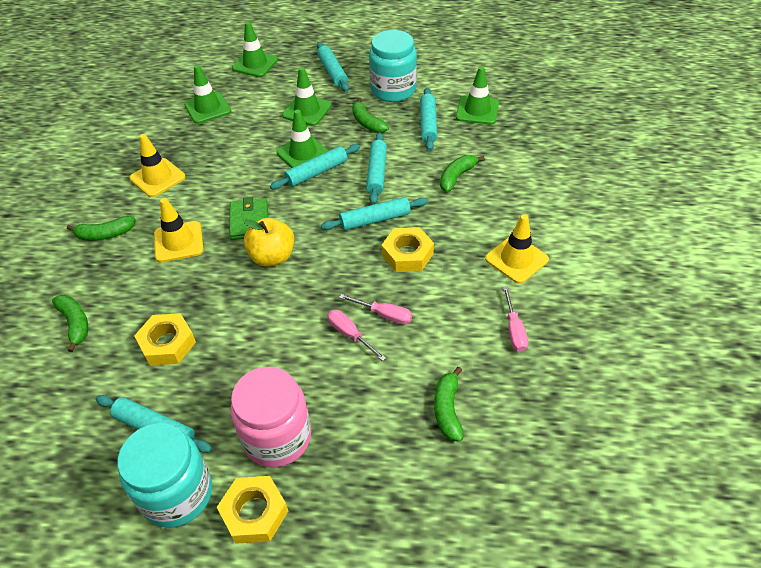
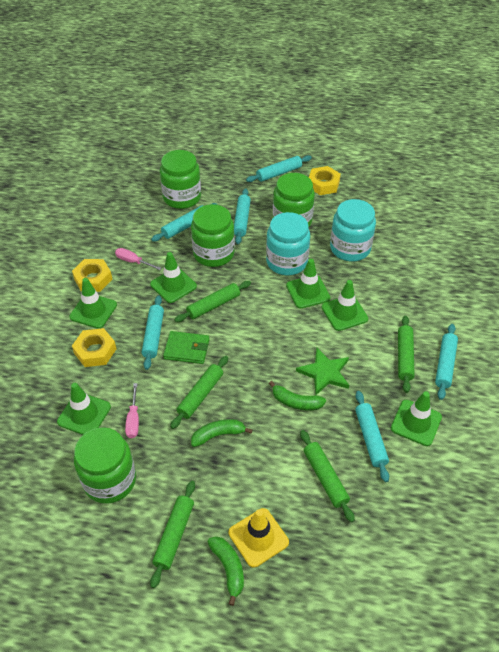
green banana: [52,295,88,352] [67,216,136,241] [352,98,389,133] [434,366,463,442] [440,155,485,192] = 5 -> [191,419,252,447] [208,536,244,606] [269,381,326,410] = 3
green jar: none = 0 -> [74,427,136,504] [160,150,201,209] [191,204,235,267] [273,173,315,228] = 4
green rolling pin: none = 0 -> [150,481,195,588] [170,356,228,429] [174,281,251,322] [300,430,355,522] [398,316,415,393] = 5
green star: none = 0 -> [296,348,349,395] = 1
green traffic cone: [184,65,231,124] [232,22,278,77] [276,110,328,168] [282,67,331,126] [456,66,499,124] = 5 -> [57,383,111,435] [69,278,117,329] [150,252,197,303] [286,259,331,309] [321,280,368,331] [391,391,442,446] = 6
pink jar: [231,367,311,468] = 1 -> none = 0
pink screwdriver: [328,310,386,361] [339,294,412,325] [503,287,528,352] = 3 -> [115,248,161,270] [125,383,139,438] = 2
yellow apple: [243,218,294,267] = 1 -> none = 0
yellow traffic cone: [130,134,186,197] [154,198,204,262] [485,214,549,284] = 3 -> [229,508,289,568] = 1

